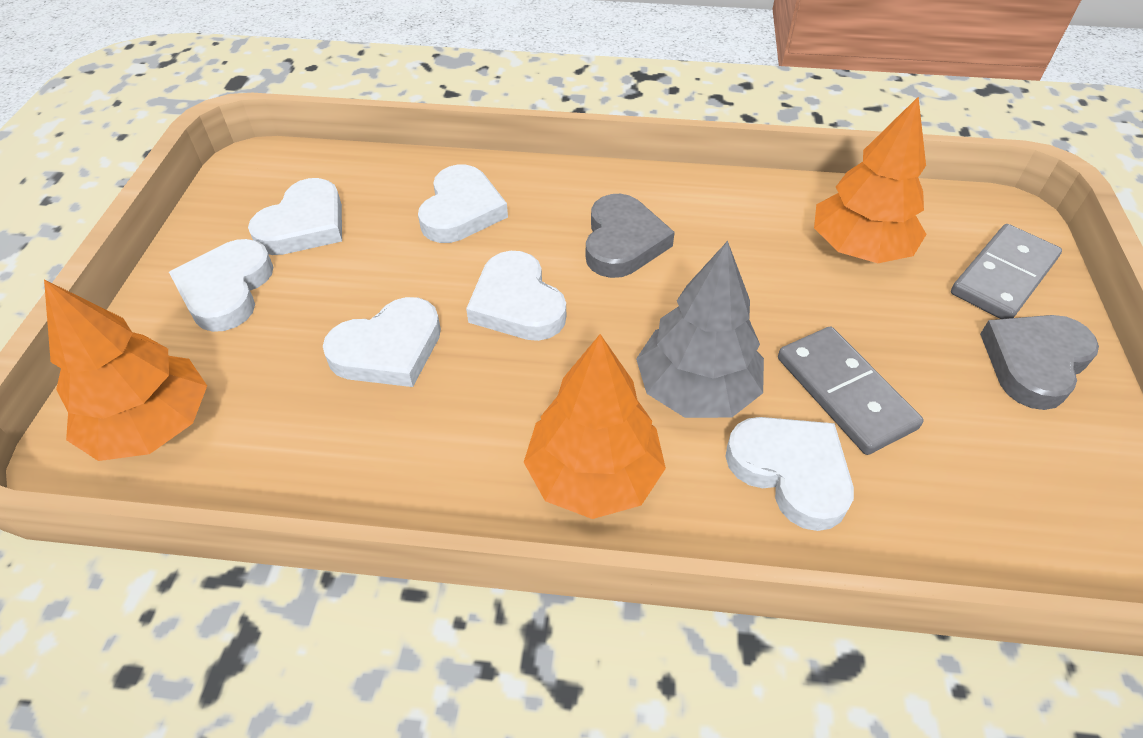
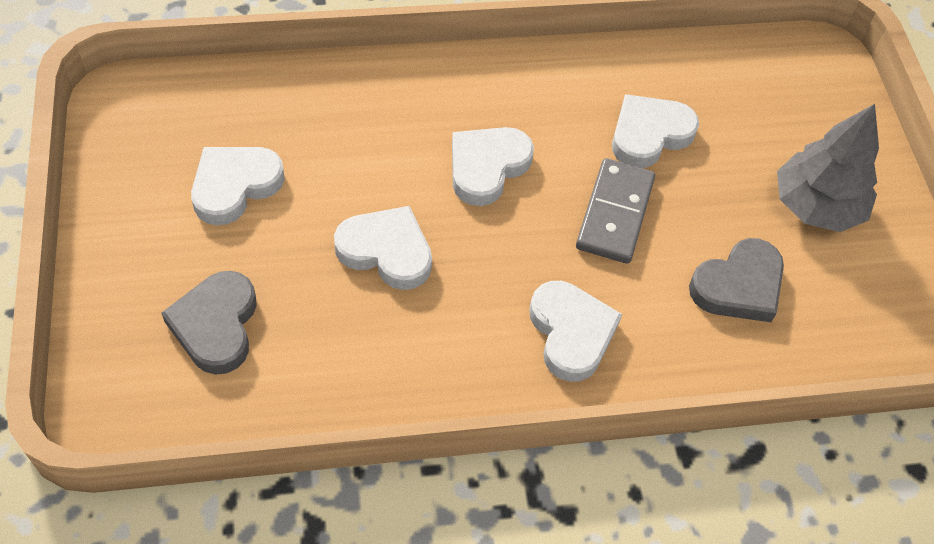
grey domino: [778,327,924,455] [951,224,1062,319] = 2 -> [576,158,655,264] = 1
orange tree: [44,279,207,461] [524,334,666,519] [814,97,927,263] = 3 -> none = 0
white heart: [169,239,273,332] [248,178,342,255] [323,297,441,387] [418,165,508,243] [466,251,566,341] [725,417,854,531] = 6 -> [191,147,285,225] [334,206,432,290] [452,127,534,206] [529,281,622,382] [612,94,699,168] = 5

